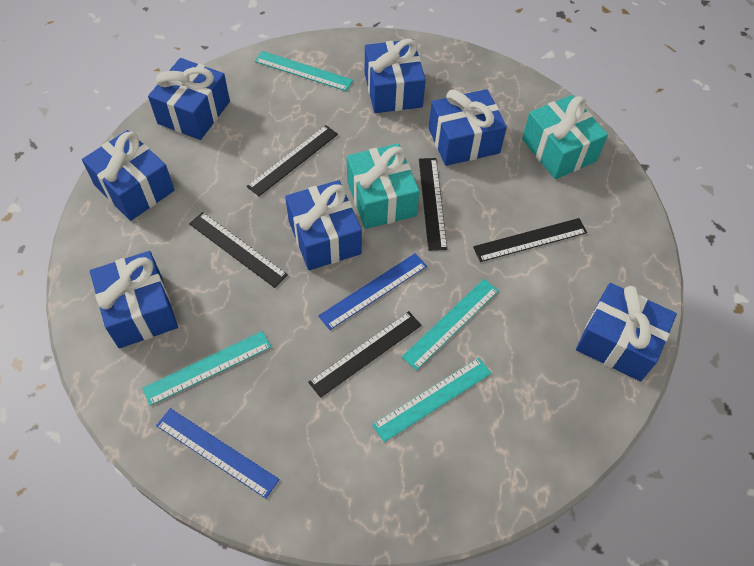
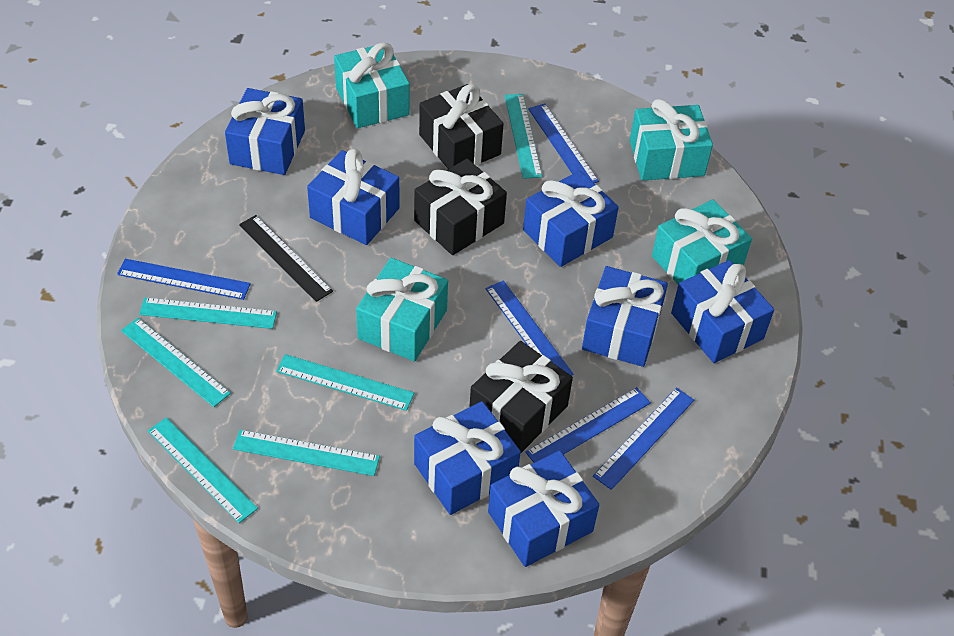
black gift: none = 0 -> [414,159,507,255] [419,84,504,169] [469,341,573,453] = 3
black ruler: [189,212,288,288] [247,125,338,196] [308,311,422,398] [419,158,447,251] [473,218,587,262] = 5 -> [239,215,333,302] = 1
blue ruler: [156,408,280,498] [318,253,427,330] = 2 -> [117,259,251,300] [485,280,574,376] [525,387,651,463] [528,103,599,183] [593,388,694,490] = 5
turquoise gift: [347,144,419,229] [522,95,608,179] = 2 -> [334,42,410,128] [356,258,448,362] [629,99,713,181] [652,200,752,284] = 4
turquoise ruler: [142,331,271,406] [255,51,353,91] [372,358,492,442] [402,279,499,370] = 4 -> [121,318,231,407] [139,297,277,329] [148,417,258,523] [233,430,380,476] [276,354,414,411] [505,94,542,179] = 6

